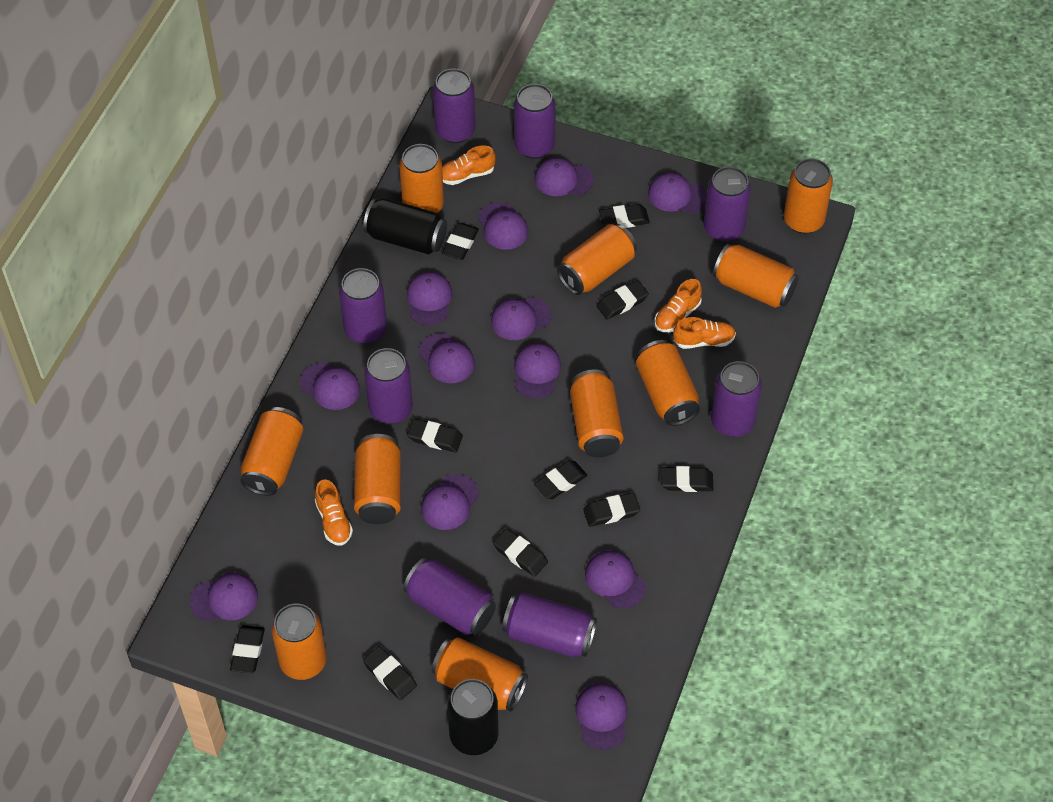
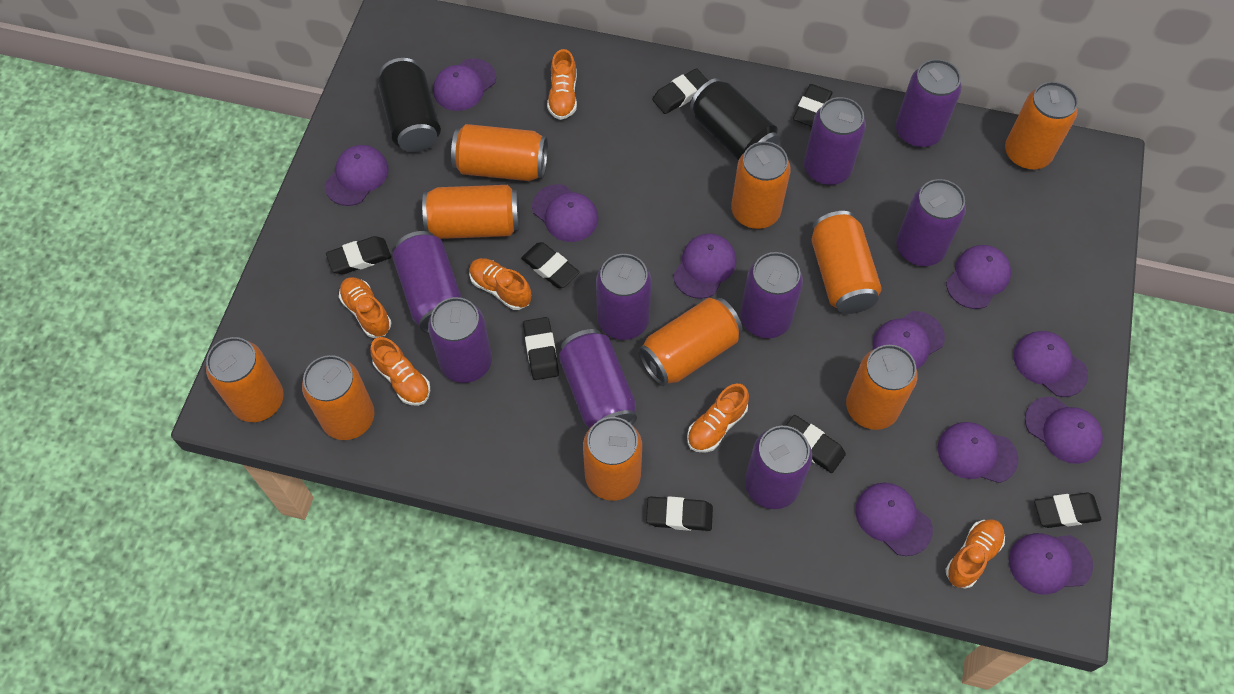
black eraser: [230,625,265,674] [363,646,417,700] [407,419,463,452] [442,223,479,260] [493,528,548,577] [534,460,588,499] [583,492,640,527] [596,280,649,320] [599,204,650,228] [661,466,713,492] = 10 -> [326,236,391,274] [521,242,580,288] [523,317,559,380] [646,496,713,531] [652,68,708,114] [785,415,846,473] [793,84,833,127] [1034,492,1101,528] = 8
orange shoe: [315,479,353,546] [442,145,496,185] [655,279,702,332] [673,317,736,349] = 4 -> [339,277,391,338] [370,337,430,406] [469,258,531,310] [547,49,577,120] [687,384,749,453] [946,519,1005,589] = 6
purple can: [339,268,387,344] [364,348,413,424] [403,558,496,635] [433,68,475,143] [502,592,597,657] [514,84,556,159] [704,167,751,242] [711,361,762,437] = 8 -> [392,231,462,334] [428,297,492,383] [559,329,637,428] [596,254,652,340] [740,252,803,338] [745,426,812,509] [804,97,866,185] [896,59,962,148] [896,179,966,266] = 9
purple cap: [190,573,258,621] [300,362,360,410] [407,272,452,325] [419,333,475,383] [421,474,479,530] [478,202,528,250] [491,297,552,340] [514,343,561,399] [534,158,594,196] [575,683,628,750] [585,550,646,609] [648,173,707,213] = 12 -> [325,145,388,206] [433,58,496,111] [532,184,599,242] [673,234,736,299] [855,483,933,556] [873,311,945,369] [938,422,1018,483] [946,245,1011,309] [1009,533,1093,595] [1013,331,1088,397] [1025,397,1103,464] = 11

